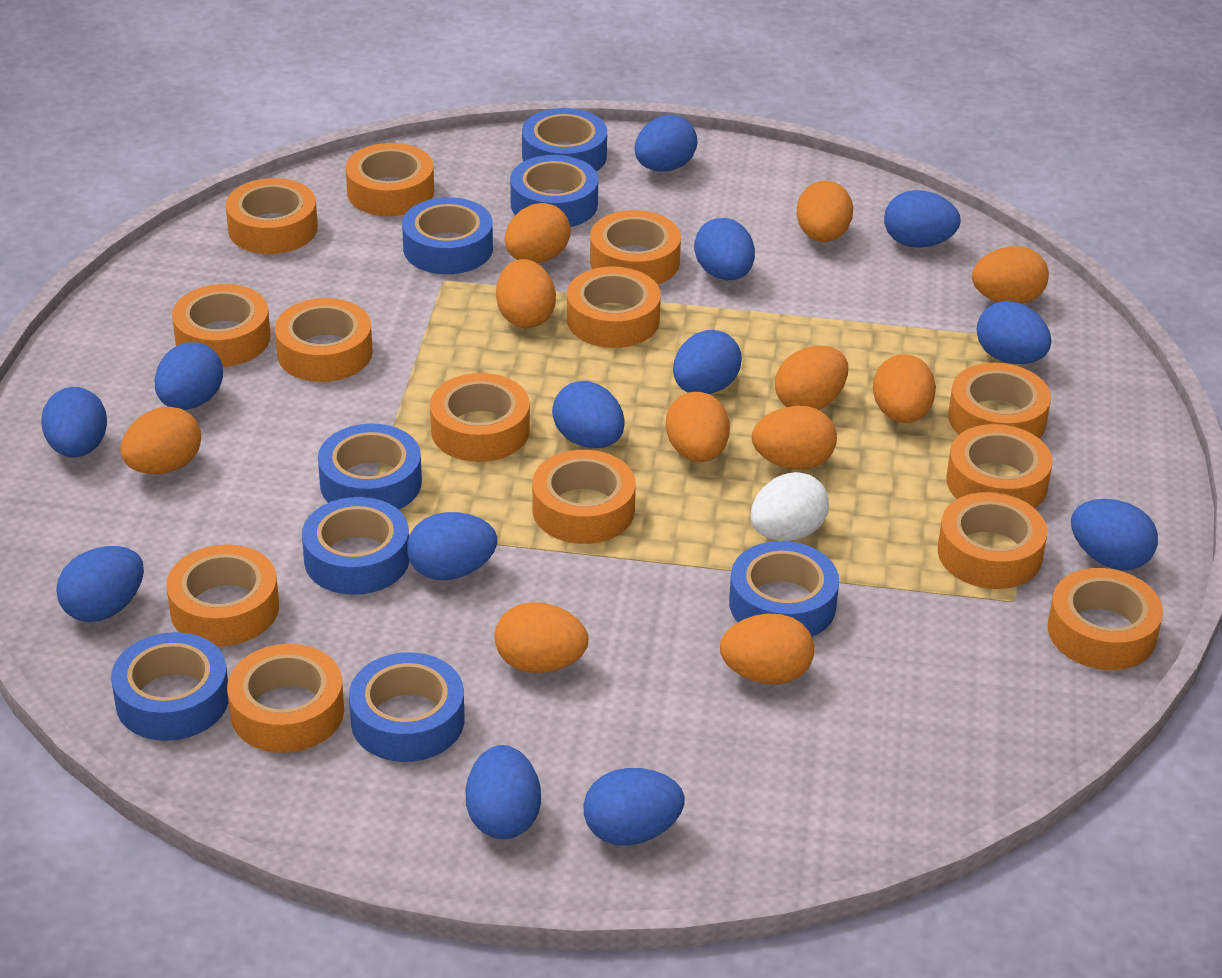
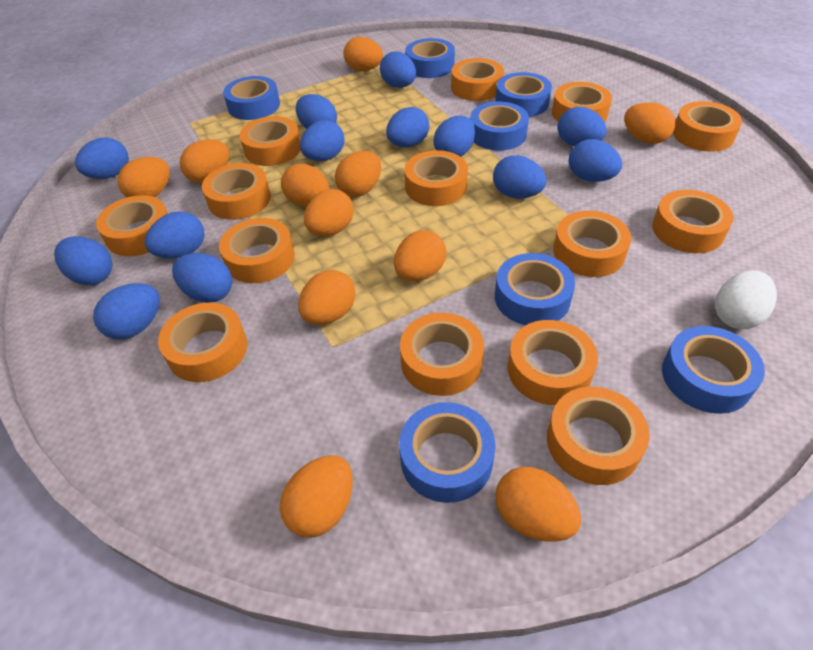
blue tape: [111,632,229,741] [302,497,410,595] [318,424,422,510] [349,652,464,762] [402,197,493,274] [510,155,598,227] [522,108,607,172] [729,541,839,637] = 8 -> [223,76,280,120] [399,402,496,503] [405,38,455,78] [470,102,529,151] [495,72,552,117] [495,253,575,325] [662,326,765,414] = 7

